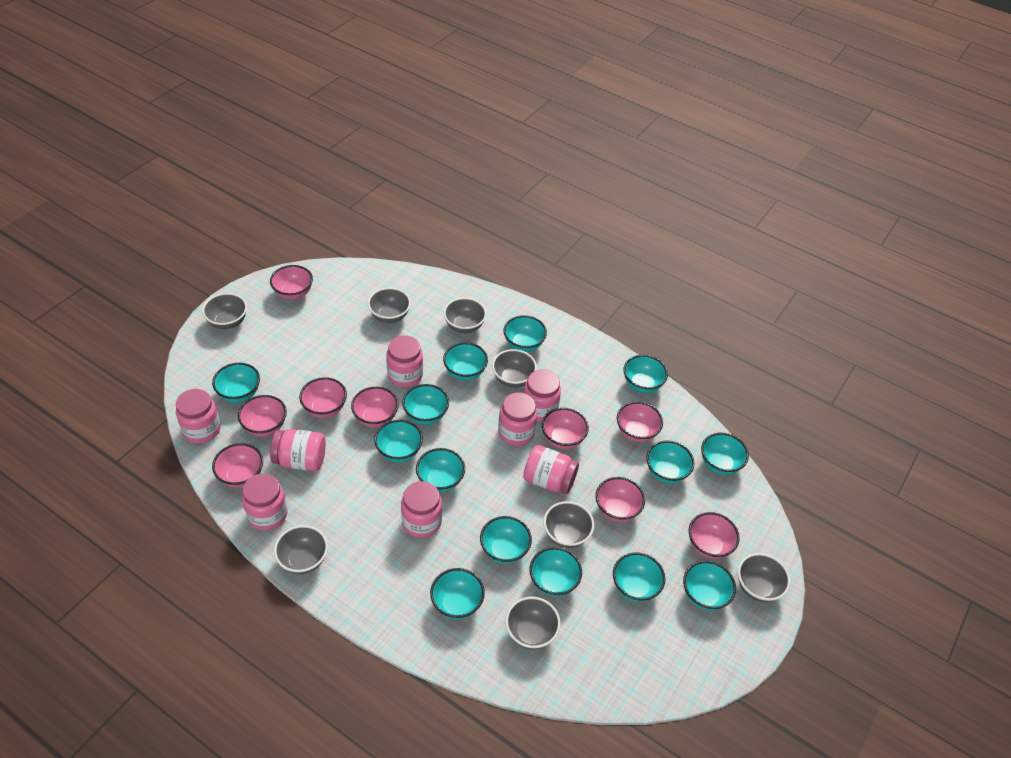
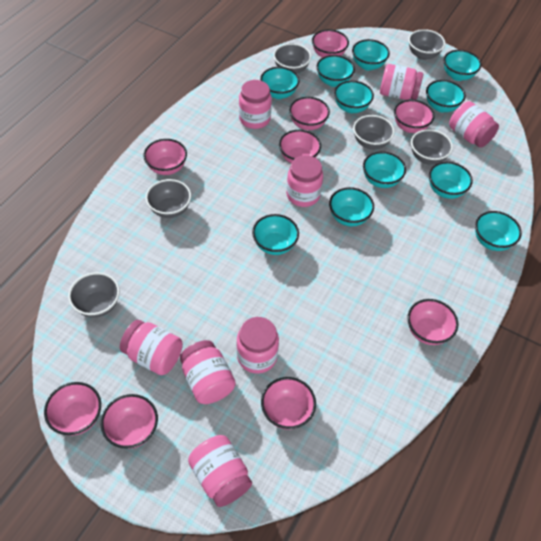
grey bowl: [202,293,247,329] [274,525,328,574] [368,288,411,323] [443,298,487,333] [492,349,537,388] [505,597,560,649] [543,501,594,548] [738,553,790,602] = 8 -> [68,272,120,318] [146,179,191,218] [273,43,311,73] [353,115,395,149] [408,29,445,60] [411,129,453,165] = 6
turquoise bowl: [212,363,260,403] [374,420,423,462] [402,384,449,425] [416,448,465,492] [430,568,485,619] [443,342,488,381] [480,516,532,564] [503,315,547,352] [529,547,582,597] [613,552,665,602] [623,355,668,393] [646,441,695,484] [683,561,736,611] [701,433,749,475] = 14 -> [252,214,299,255] [260,67,299,99] [316,55,355,87] [329,187,374,226] [334,81,374,113] [352,39,390,71] [363,151,406,188] [426,80,466,112] [429,162,473,199] [444,50,482,81] [475,211,522,251] = 11

